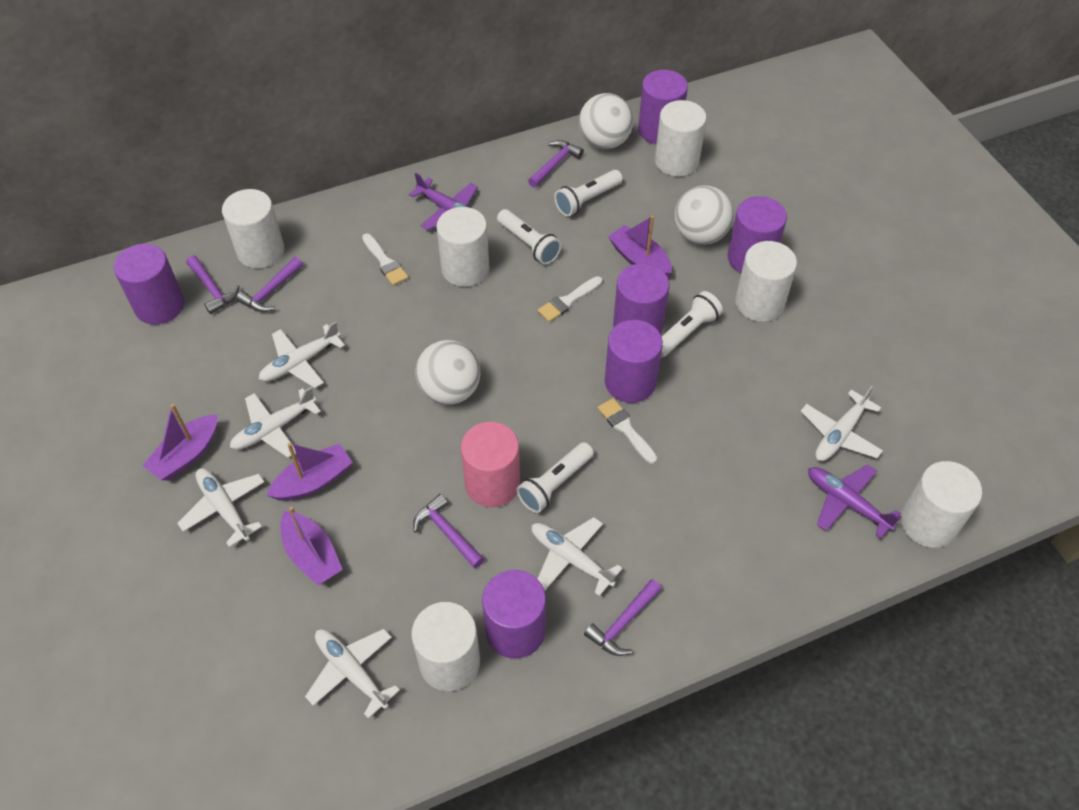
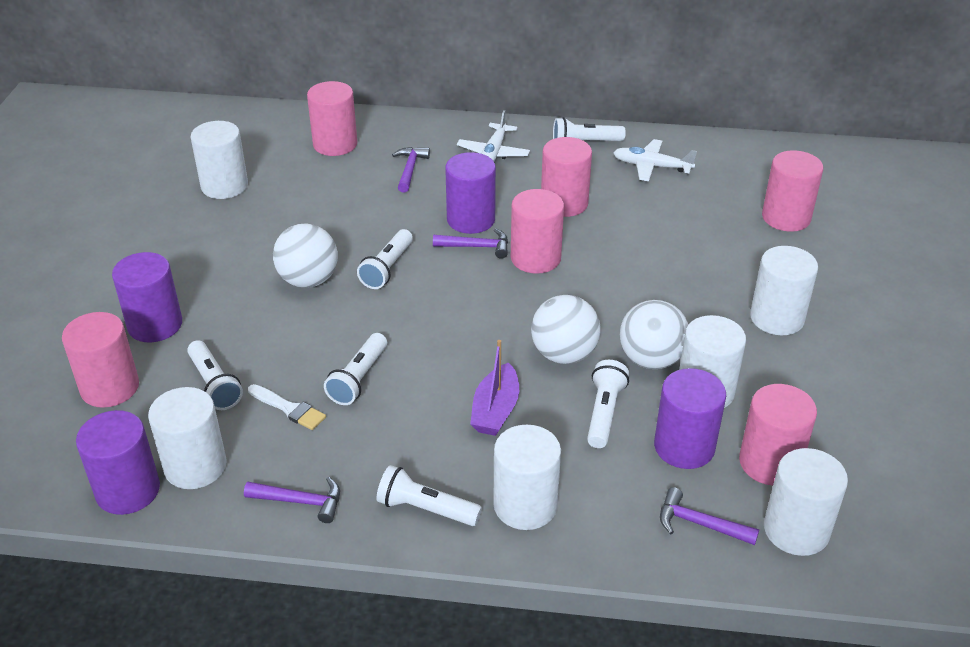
pink cylinder: [461,422,520,507] = 1 -> [62,312,139,408] [307,81,358,156] [511,189,564,274] [541,137,592,217] [739,384,817,486] [762,150,823,232] = 6
purple boat: [142,404,217,481] [267,443,353,501] [280,506,343,586] [608,216,672,277] = 4 -> [470,340,519,436] = 1
purple cylinder: [114,244,184,325] [482,570,546,659] [605,320,663,403] [613,263,669,334] [638,70,688,144] [728,196,787,273] = 6 -> [76,410,160,515] [112,252,182,342] [445,152,496,234] [654,368,726,469] = 4
purple hammer: [186,256,240,314] [236,257,303,312] [413,494,484,568] [528,140,584,188] [584,579,662,656] = 5 -> [244,477,340,523] [392,147,430,193] [433,228,508,259] [660,487,759,545] = 4
purple plane: [409,173,478,230] [808,465,901,539] = 2 -> none = 0
white brush: [362,233,408,286] [538,276,602,322] [598,398,657,464] = 3 -> [248,384,326,430] = 1
white flashlight: [497,209,562,265] [517,442,594,513] [554,170,623,217] [661,291,723,357] = 4 -> [187,340,243,410] [324,333,387,405] [357,229,413,289] [376,465,482,526] [553,117,626,141] [587,360,629,448] = 6
white plane: [177,468,265,547] [230,387,321,458] [259,321,345,388] [305,629,400,719] [532,517,623,596] [801,386,883,461] = 6 -> [457,110,530,161] [613,139,697,181] = 2

